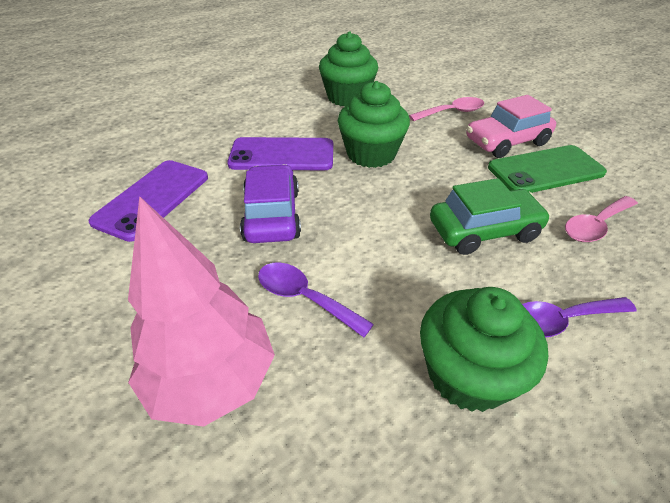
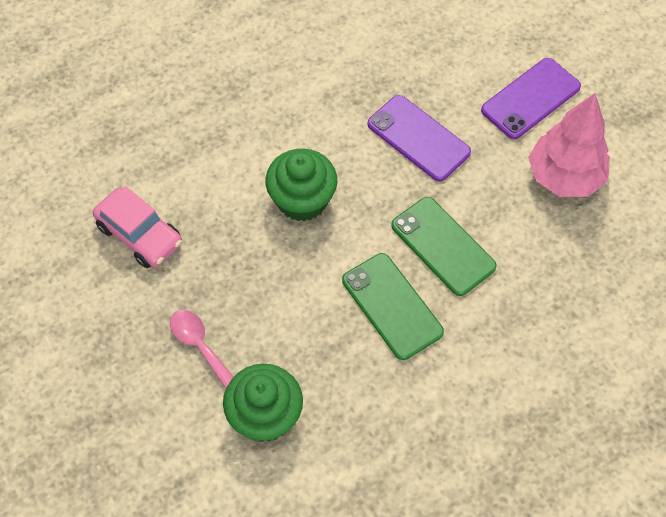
green car: [430,178,551,255] = 1 -> none = 0
green cupcake: [319,32,378,107] [338,81,410,168] [420,287,548,412] = 3 -> [223,364,303,442] [265,149,337,221] = 2
green phone: [488,145,607,193] = 1 -> [342,253,444,360] [391,197,497,296] = 2
pink spoon: [409,97,484,121] [565,196,638,242] = 2 -> [170,310,233,389] = 1
purple car: [240,164,301,243] = 1 -> none = 0
purple spoon: [258,263,374,337] [522,297,637,337] = 2 -> none = 0

